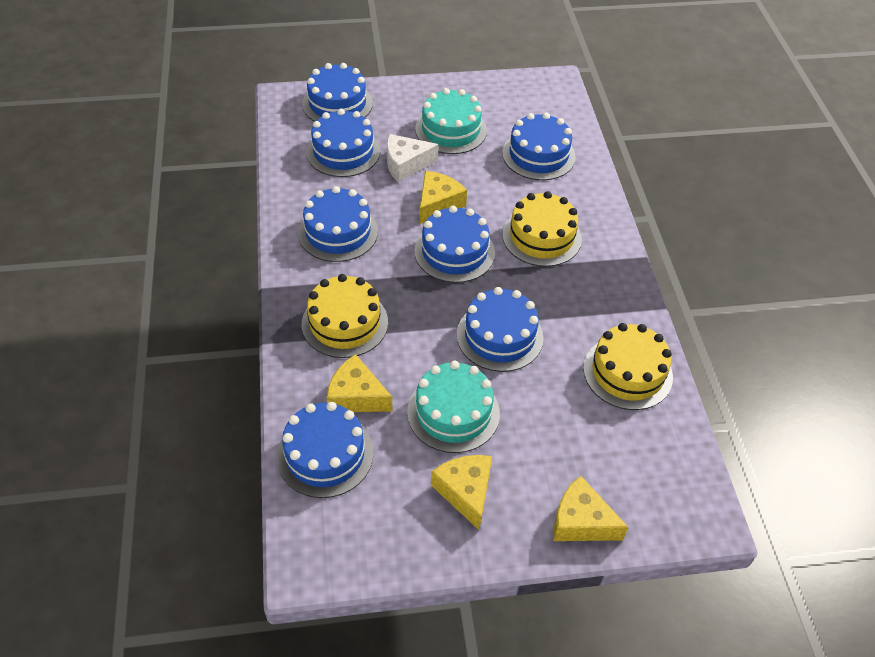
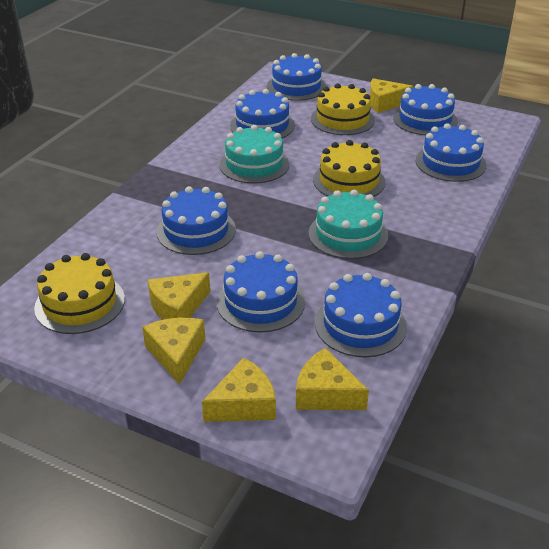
white cheese: [387,134,439,182] = 1 -> none = 0
yellow cheese: [327,354,392,412] [419,171,467,224] [431,455,492,530] [553,476,629,541] = 4 -> [142,318,205,385] [147,272,210,320] [202,357,276,422] [296,348,369,410] [370,78,414,113] = 5

